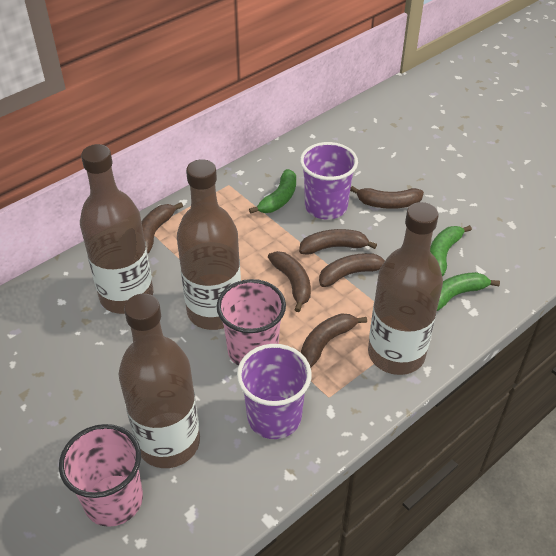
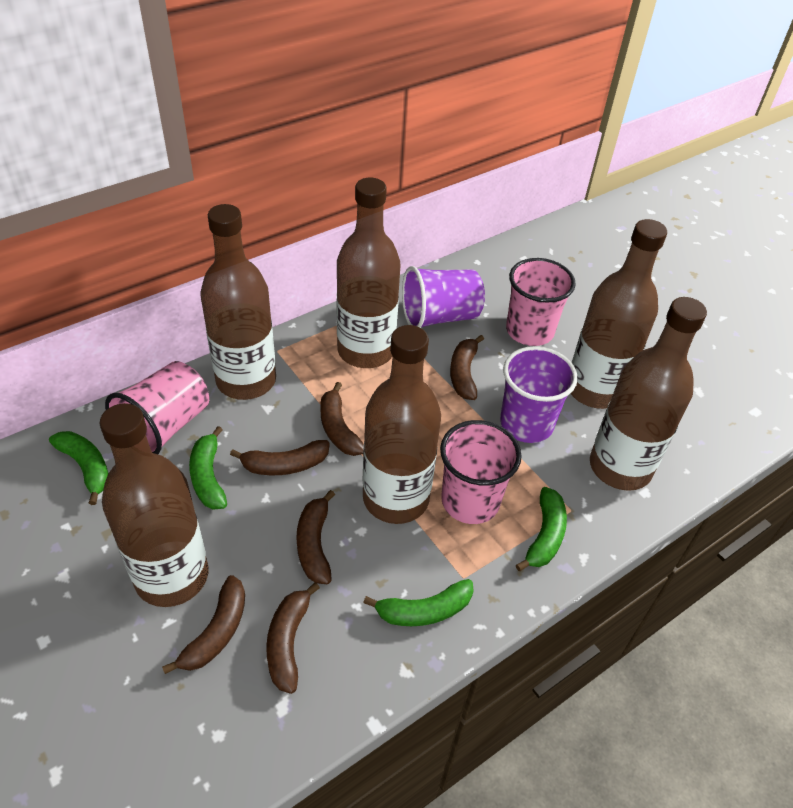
brown bottle: [80,144,154,314] [119,294,200,468] [177,159,241,330] [368,202,443,375] = 4 -> [100,403,208,607] [200,204,276,400] [336,178,401,368] [363,325,441,524] [571,219,667,409] [590,297,707,491] = 6
green banana: [249,169,296,214] [430,225,472,276] [437,272,500,311] = 3 -> [49,431,108,505] [189,426,227,510] [363,579,474,626] [516,487,567,571] = 4
pink cup: [59,424,143,527] [217,279,286,366] = 2 -> [105,361,209,454] [440,420,522,524] [506,258,576,346] = 3

